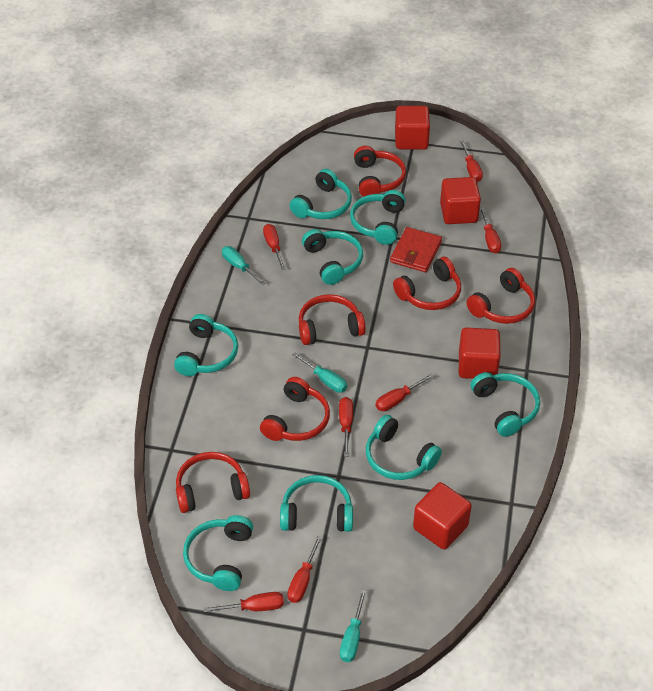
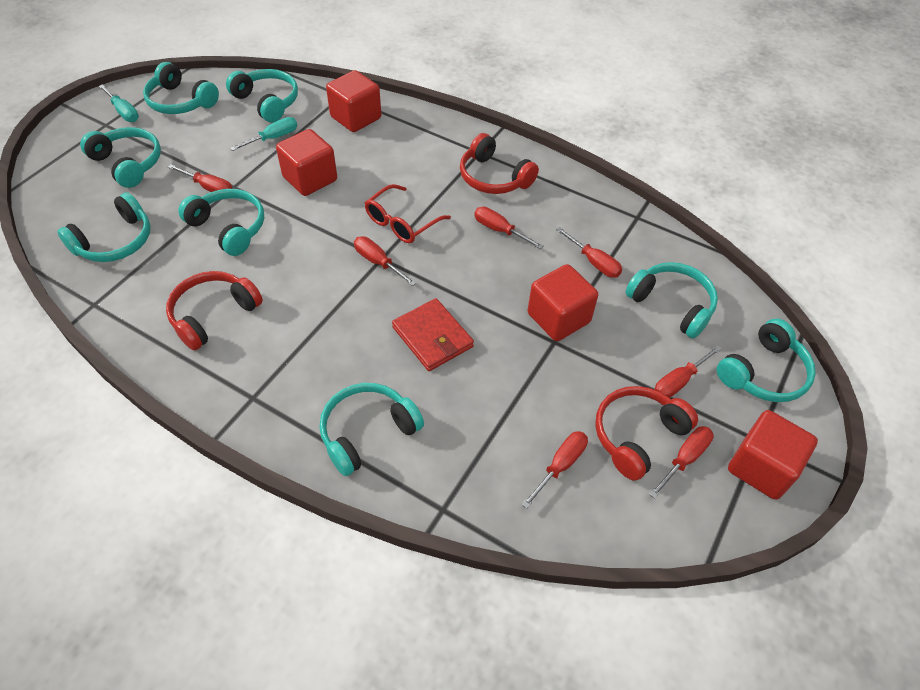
red glasses: none = 0 -> [365,184,451,243] = 1
red headphones: [176,452,250,513] [260,377,330,441] [299,294,366,345] [354,146,406,197] [393,257,461,310] [467,268,535,324] = 6 -> [166,271,263,350] [460,133,539,194] [595,386,698,481] = 3
turquoise screwdriver: [222,246,266,285] [292,352,347,392] [340,589,367,662] = 3 -> [99,84,139,122] [230,117,297,151] = 2

